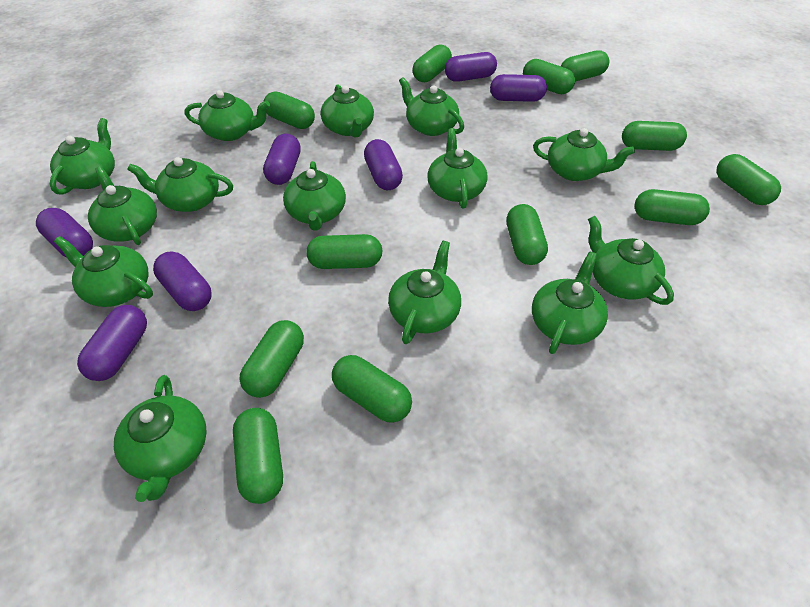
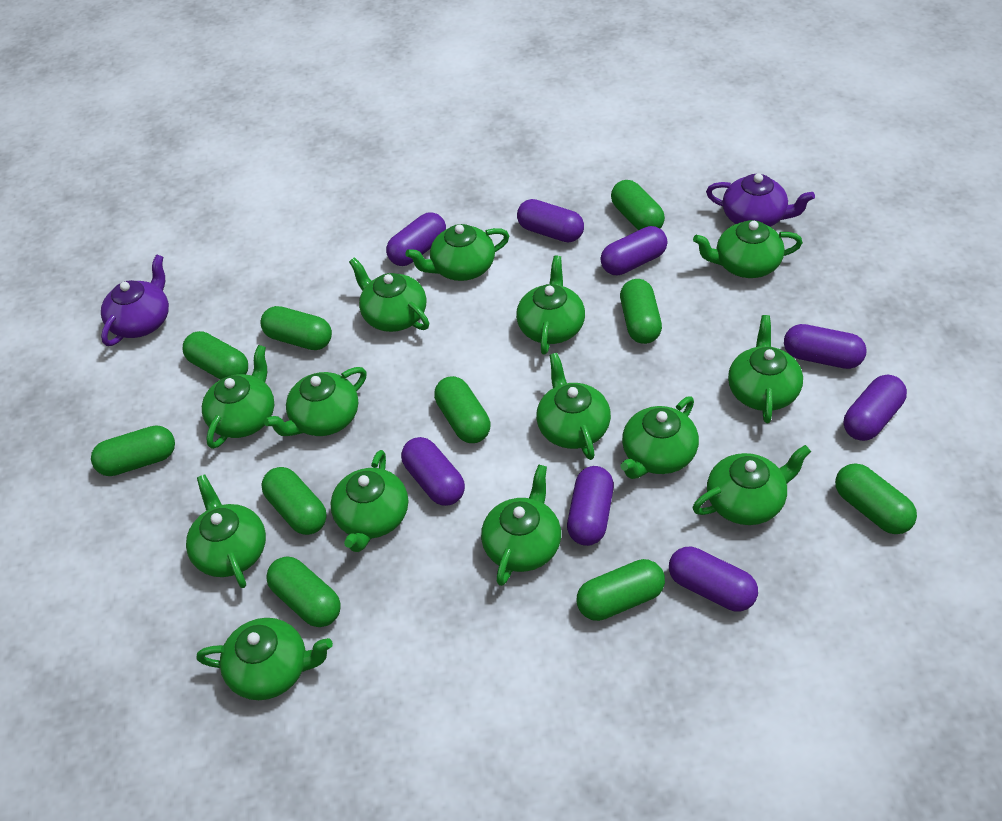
green capsule: [233,408,283,504] [240,320,304,398] [263,92,315,129] [307,234,383,269] [332,355,412,423] [412,44,452,82] [506,204,548,265] [523,59,575,94] [561,50,609,82] [622,121,687,151] [634,189,710,225] [717,154,781,205] = 12 -> [91,425,175,476] [182,331,248,380] [260,306,332,350] [261,467,327,535] [266,556,341,627] [434,376,490,443] [577,559,665,621] [611,180,665,230] [620,279,662,344] [835,463,917,534] = 10
purple capsule: [36,208,93,258] [77,305,147,381] [153,252,212,311] [263,133,301,185] [364,139,403,190] [445,52,497,82] [490,74,547,102] = 7 -> [386,212,446,266] [401,437,465,506] [517,199,584,243] [567,466,614,546] [601,226,667,275] [669,547,758,612] [784,324,867,369] [844,374,907,441] = 8
purple teapot: none = 0 -> [101,255,169,346] [706,173,815,227] = 2

